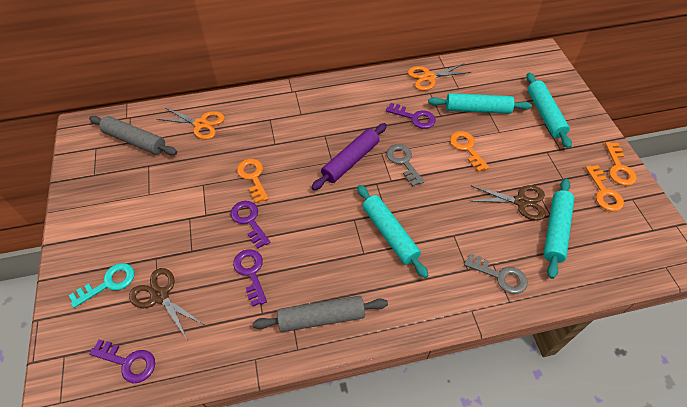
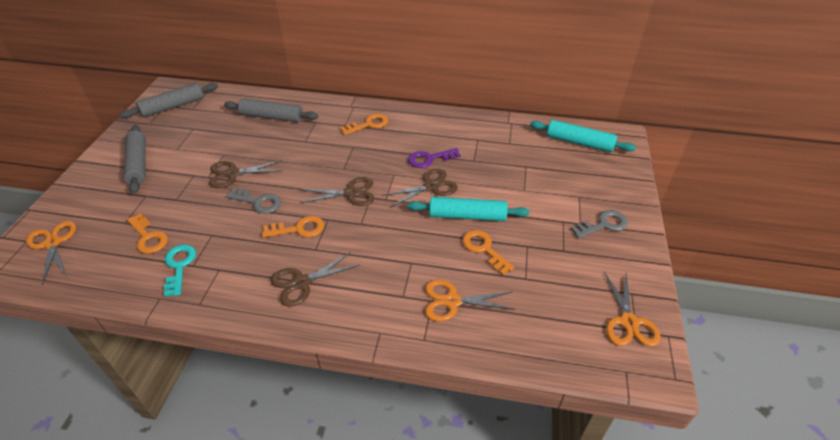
brown scissors: [129,268,205,341] [472,185,546,221] = 2 -> [209,160,282,188] [271,252,360,307] [300,177,374,206] [382,168,458,208] = 4
grey rolling pin: [89,116,177,155] [253,296,388,332] = 2 -> [120,83,218,118] [124,125,146,194] [224,98,318,122] = 3
orange scissors: [156,107,225,140] [408,63,472,91] = 2 -> [26,221,76,285] [425,280,515,321] [604,272,661,347] = 3
purple key: [89,339,155,383] [231,201,270,249] [233,249,267,307] [386,103,436,129] = 4 -> [408,148,461,168] = 1
purple rolling pin: [311,123,387,190] = 1 -> none = 0
turquoise rolling pin: [357,185,429,278] [428,93,532,114] [526,73,572,149] [544,179,574,279] = 4 -> [408,197,529,221] [530,120,636,152] = 2

